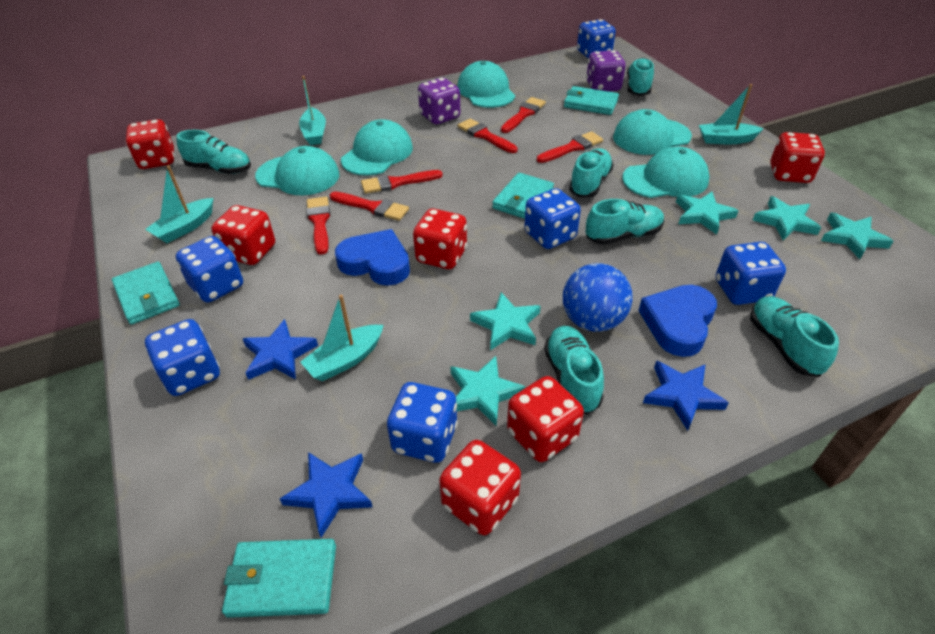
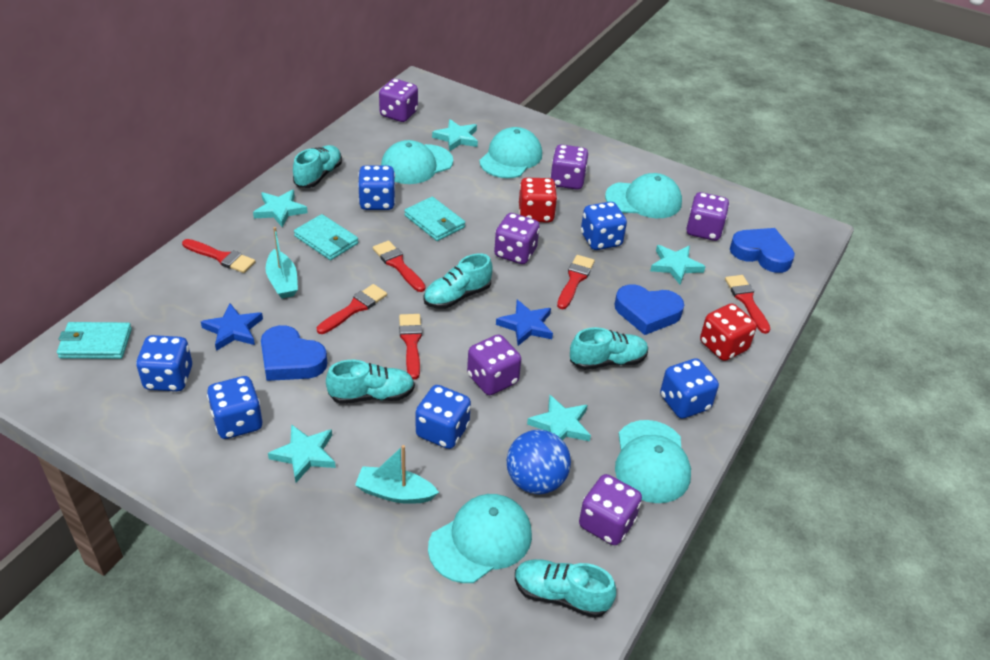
blue heart: [335,229,410,286] [638,285,717,357] = 2 -> [261,325,327,381] [615,284,684,335] [730,228,795,273] = 3
blue star: [243,319,318,380] [280,452,373,538] [643,360,729,431] = 3 -> [201,303,263,351] [496,300,553,346] = 2
purple dice: [418,78,460,124] [586,50,626,91] = 2 -> [379,79,418,122] [467,334,521,395] [494,213,540,264] [550,144,588,190] [579,474,642,545] [686,192,729,241] = 6
red dice: [126,119,174,169] [211,205,275,265] [413,208,467,269] [439,440,521,535] [507,376,584,462] [770,132,825,183] = 6 -> [519,178,557,222] [700,303,757,361] = 2
turquoise boat: [145,166,213,243] [299,76,326,145] [300,295,383,381] [699,84,764,144] = 4 -> [266,227,298,298] [355,445,439,504] = 2
turquoise shoe: [176,130,251,174] [544,326,604,415] [569,148,614,197] [586,199,664,245] [627,58,654,96] [750,296,839,377] = 6 -> [293,145,342,188] [326,360,415,404] [424,253,492,309] [515,559,616,618] [570,327,648,370] = 5
turquoise wallet: [112,262,180,325] [222,539,336,618] [492,173,554,219] [564,86,619,115] = 4 -> [57,322,132,359] [294,214,358,260] [404,197,465,241] = 3

